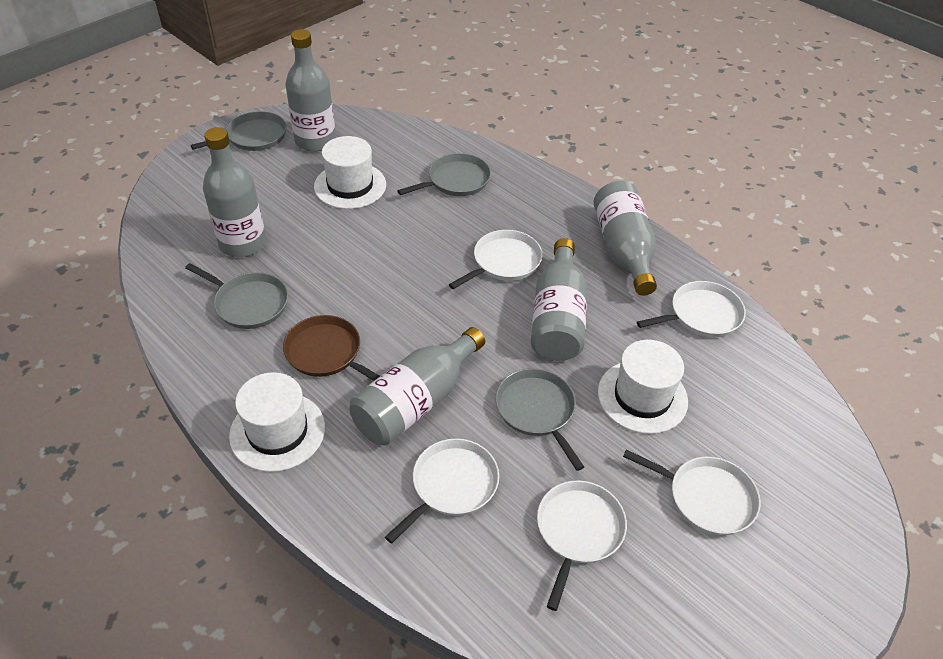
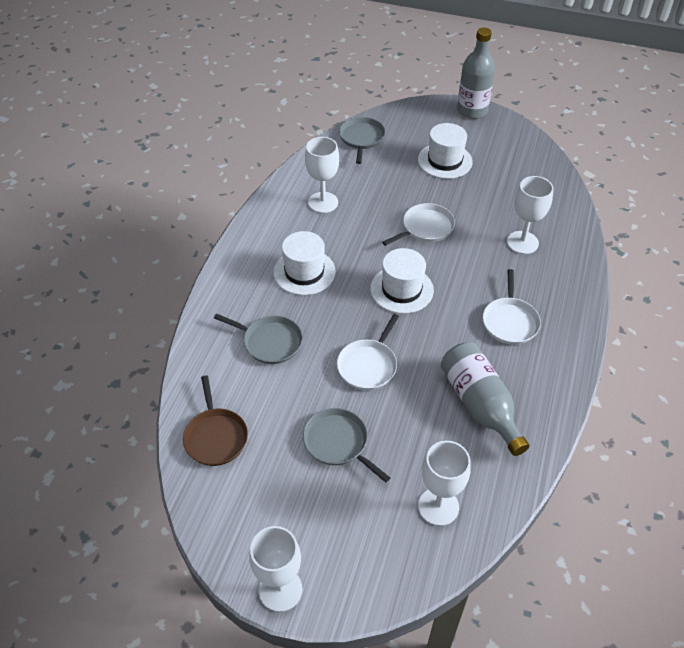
grey bottle: [203,127,266,257] [286,29,336,152] [349,327,485,446] [531,238,587,361] [594,181,657,296] = 5 -> [441,342,530,456] [457,28,495,119] = 2
grey pan: [185,263,288,329] [191,111,287,151] [397,153,491,196] [495,368,584,471] = 4 -> [214,313,303,364] [303,408,390,483] [339,117,386,164] = 3
white goblet: none = 0 -> [249,526,302,612] [305,137,339,213] [418,441,471,526] [507,176,554,254] = 4
white pan: [385,438,499,544] [449,230,543,289] [537,481,627,611] [623,449,761,535] [637,281,746,337] = 5 -> [337,314,399,390] [382,203,455,246] [483,269,541,345] = 3

